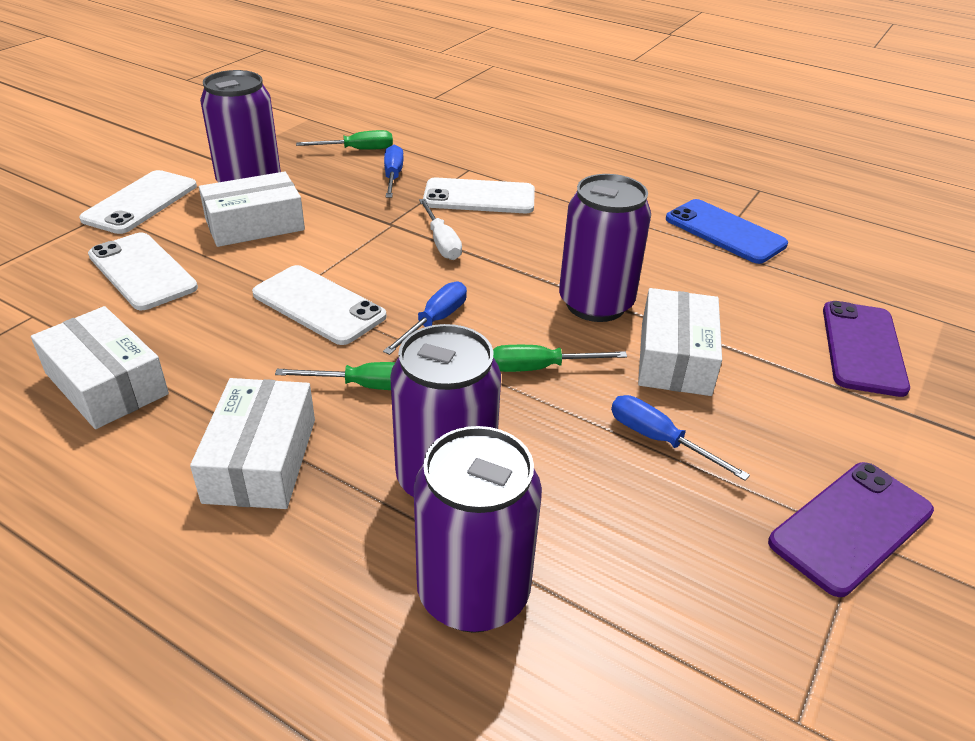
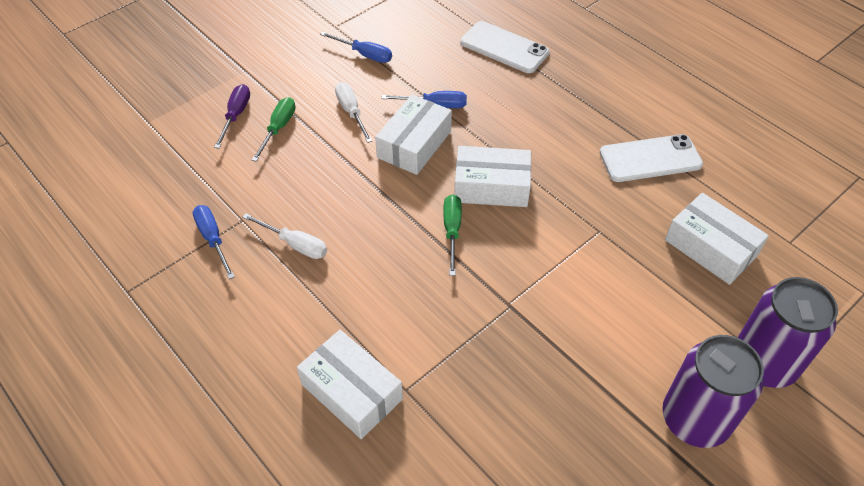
blue phone: [666,199,788,264] = 1 -> none = 0
green screwdriver: [275,362,395,390] [296,130,393,150] [493,345,627,372] = 3 -> [252,97,295,162] [444,194,462,276] = 2
purple can: [200,70,281,182] [390,324,501,497] [414,426,542,633] [559,174,651,322] = 4 -> [662,335,764,448] [737,277,838,388] = 2
purple phone: [768,462,934,597] [823,301,910,397] = 2 -> none = 0
purple screwdriver: none = 0 -> [214,84,250,149] = 1
white phone: [79,170,197,234] [88,233,198,310] [252,265,387,345] [423,178,535,213] = 4 -> [460,21,550,73] [600,134,703,182] = 2
white screwdriver: [419,199,462,260] = 1 -> [242,213,327,259] [335,83,372,143] = 2

